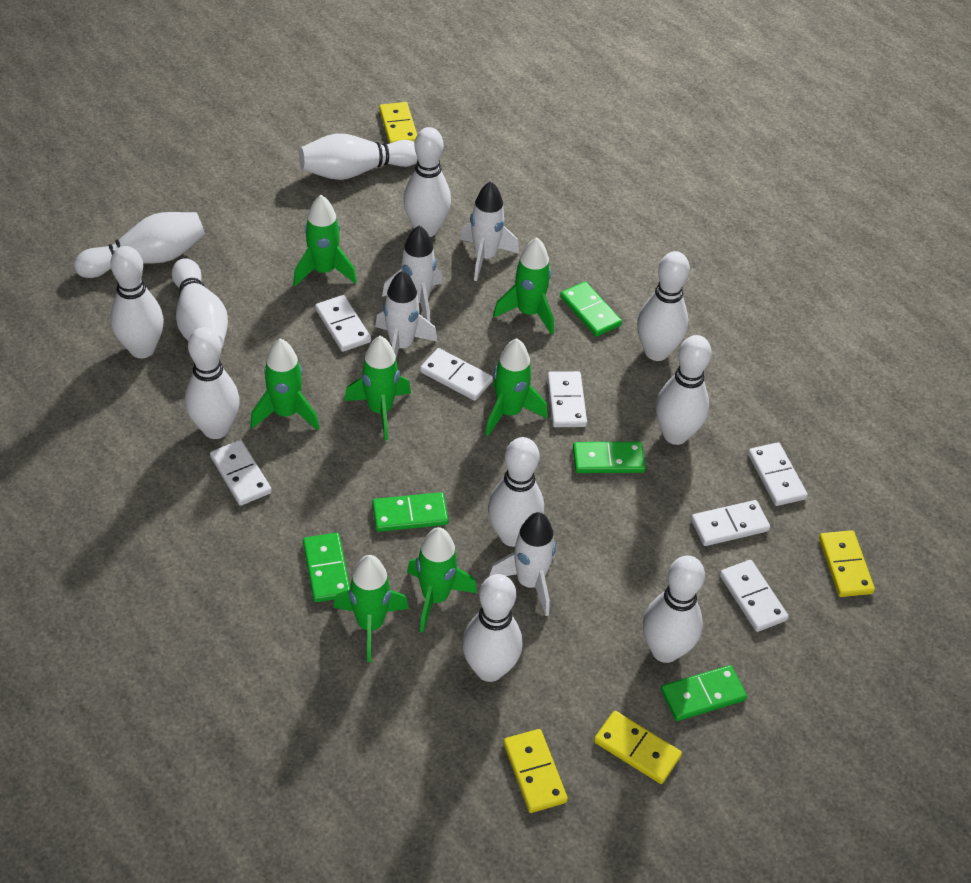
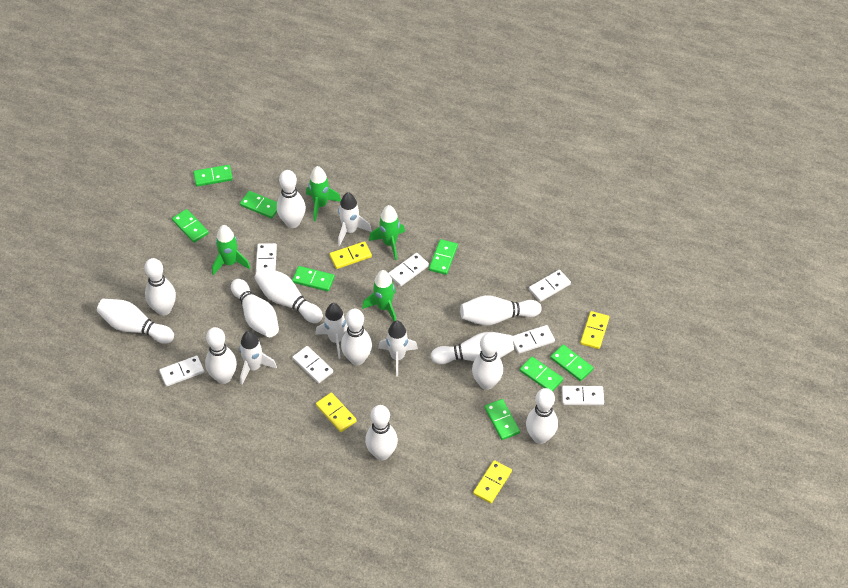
green domino: [303,533,350,602] [372,492,449,532] [560,282,622,337] [573,442,646,473] [661,665,747,721] = 5 -> [172,209,209,243] [193,165,233,187] [240,191,277,219] [292,266,335,292] [429,239,458,275] [484,399,520,440] [520,356,563,392] [550,345,593,381] = 8
green rocket: [250,338,319,430] [293,195,357,286] [333,555,409,662] [344,336,411,440] [407,527,477,632] [485,338,547,436] [493,238,554,335] = 7 -> [212,225,250,275] [306,166,341,221] [362,270,396,321] [369,205,405,260] = 4
white bowling pin: [74,212,205,278] [110,246,164,358] [172,258,228,347] [185,327,240,439] [299,133,418,180] [404,127,451,237] [462,574,523,682] [488,437,544,547] [637,251,690,361] [643,556,705,663] [656,335,712,445] = 11 -> [97,299,174,344] [145,258,176,316] [205,327,237,384] [231,279,279,337] [254,267,323,323] [277,170,306,228] [341,309,372,365] [365,405,398,460] [431,332,514,364] [460,295,541,326] [472,333,503,390] [526,388,558,444] = 12

